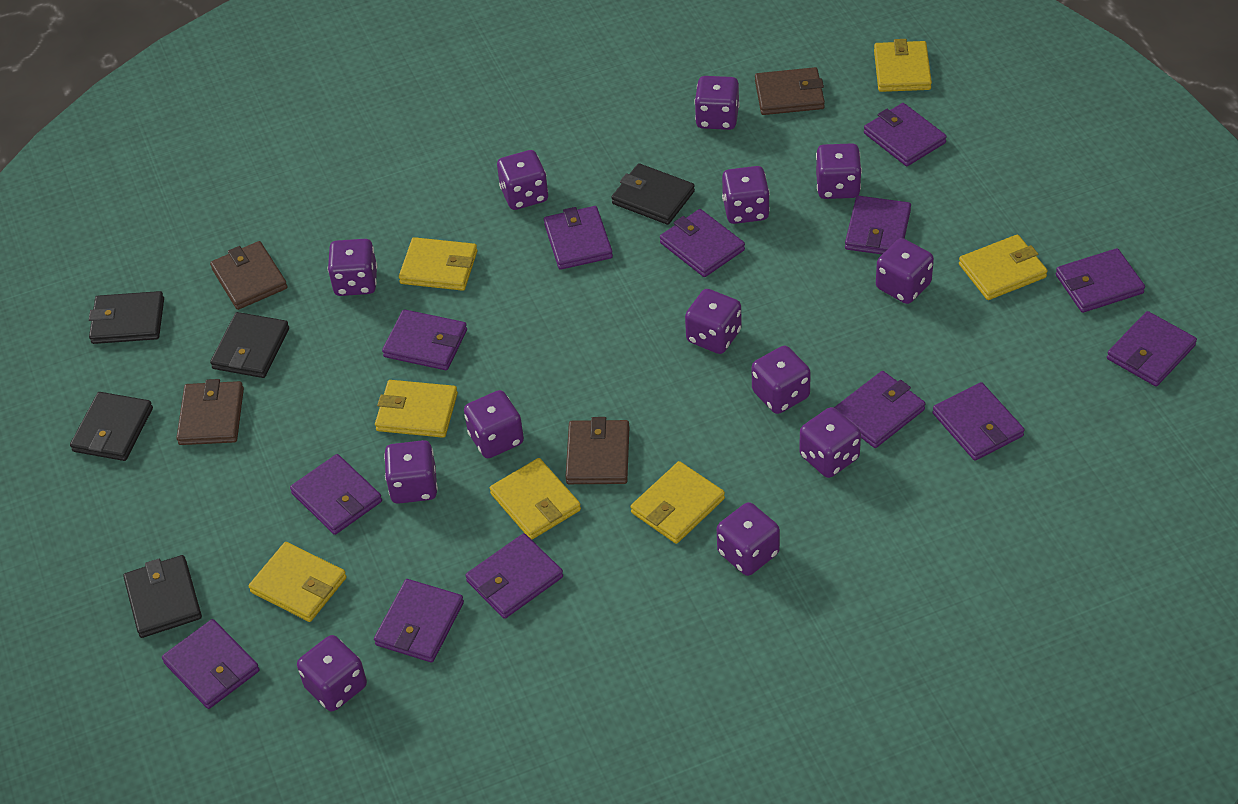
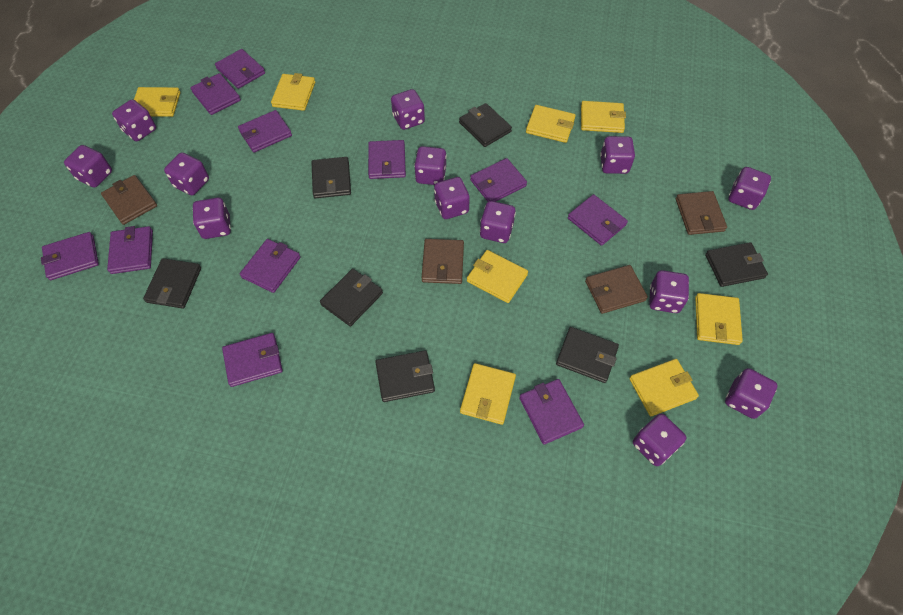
black wallet: [70,392,153,461] [89,291,164,344] [123,555,202,638] [210,312,289,378] [611,163,695,225] = 5 -> [143,258,201,308] [311,157,351,198] [320,269,383,326] [375,350,435,402] [459,103,512,147] [556,327,619,383] [705,242,768,287] = 7
purple wallet: [162,619,260,709] [290,454,382,535] [374,579,464,662] [382,309,467,370] [465,533,563,619] [544,206,613,270] [660,209,745,277] [834,371,925,448] [845,196,911,254] [864,103,947,166] [933,382,1025,460] [1056,248,1145,313] [1107,311,1197,386] = 13 -> [41,232,99,280] [107,226,153,274] [190,73,241,115] [215,49,265,89] [222,333,283,387] [238,110,292,153] [240,239,300,293] [368,140,406,179] [470,158,527,202] [519,379,584,444] [568,194,628,246] = 11
yellow wallet: [249,542,347,622] [375,380,458,438] [399,237,477,291] [490,458,581,540] [631,461,725,544] [874,39,932,92] [959,235,1047,300] = 7 -> [134,87,180,117] [271,73,315,111] [460,363,516,425] [467,250,528,303] [526,105,576,143] [581,101,626,133] [629,359,699,416] [695,293,743,345] = 8

